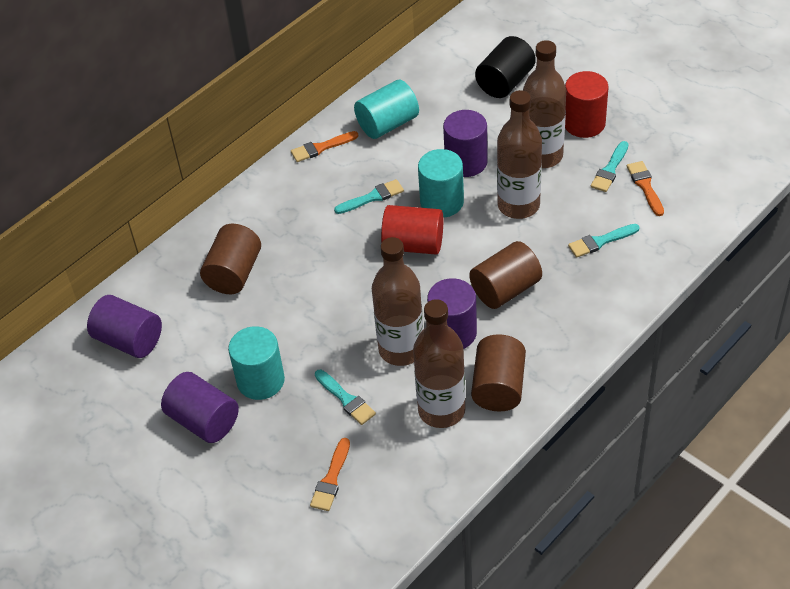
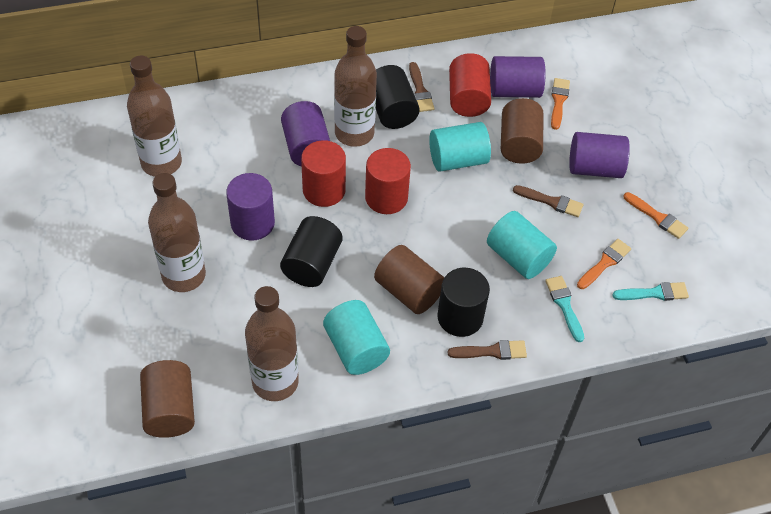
black cylinder: [475,36,536,98] = 1 -> [280,216,342,287] [376,65,420,129] [438,268,490,337] = 3
brown brush: none = 0 -> [409,62,434,112] [447,340,527,360] [513,185,583,217] = 3
red cylinder: [381,205,443,255] [565,71,608,138] = 2 -> [301,140,346,207] [365,148,411,214] [449,53,491,117] = 3
turquoise brush: [315,370,376,425] [334,179,404,214] [568,224,640,258] [591,141,629,192] = 4 -> [545,276,584,342] [613,282,689,301] = 2

